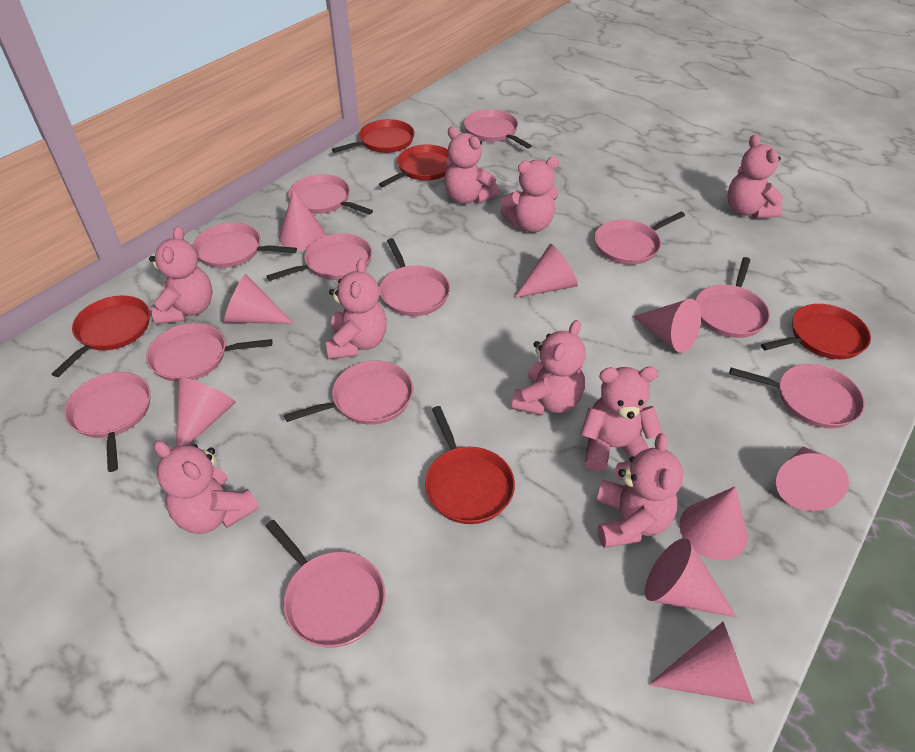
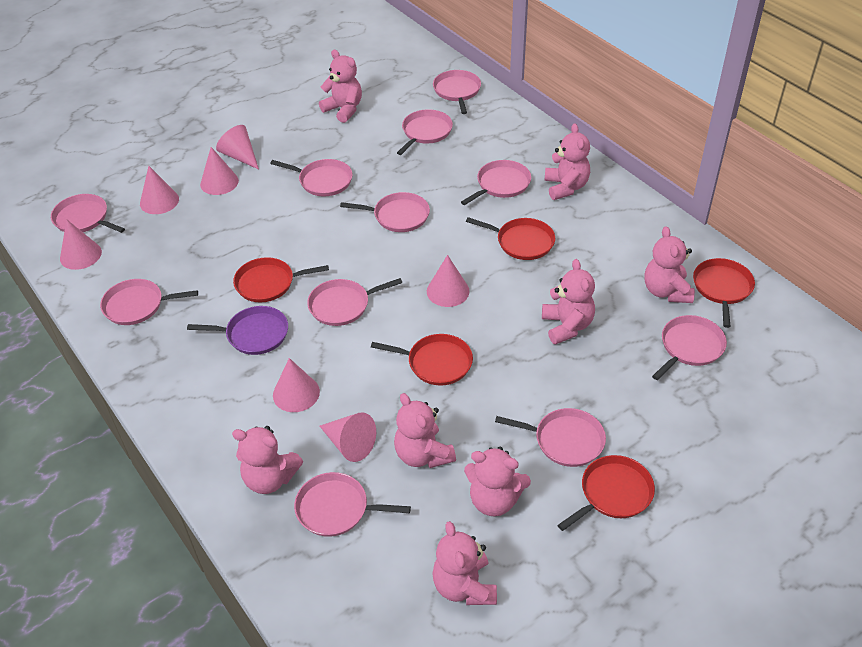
pink cone: [176,377,236,447] [224,274,294,324] [279,190,325,251] [514,244,578,298] [632,299,701,353] [645,538,737,618] [648,622,754,704] [679,486,748,560] [776,446,849,511] = 9 -> [60,219,102,270] [140,166,179,214] [200,147,239,195] [216,125,259,169] [273,358,320,412] [320,412,376,462] [427,255,469,307] = 7
pink pan: [64,372,151,472] [146,323,272,382] [193,223,297,268] [266,520,385,648] [267,233,372,281] [284,360,413,425] [288,174,373,215] [379,238,450,316] [464,109,532,149] [594,212,685,265] [696,257,770,338] [729,364,865,428] = 12 -> [51,194,125,233] [100,279,198,325] [271,159,353,196] [294,472,411,537] [307,278,402,326] [340,192,430,232] [397,109,453,155] [433,70,481,114] [461,160,531,205] [495,408,606,467] [652,315,727,380] = 11
pink teddy bear: [149,226,213,324] [154,441,259,534] [326,259,387,359] [444,127,499,204] [500,157,559,232] [512,320,586,416] [580,367,663,472] [596,433,683,548] [727,135,783,219] = 9 -> [232,426,303,494] [319,50,362,123] [394,393,456,468] [432,521,497,605] [464,447,531,516] [542,259,595,345] [544,123,590,200] [644,226,695,303] = 8
purple pan: none = 0 -> [187,306,288,355] = 1

